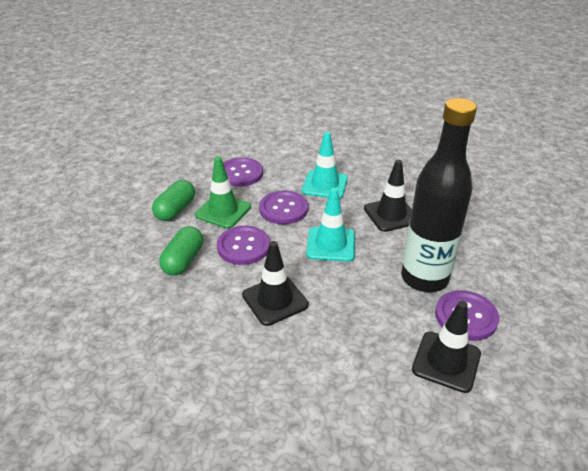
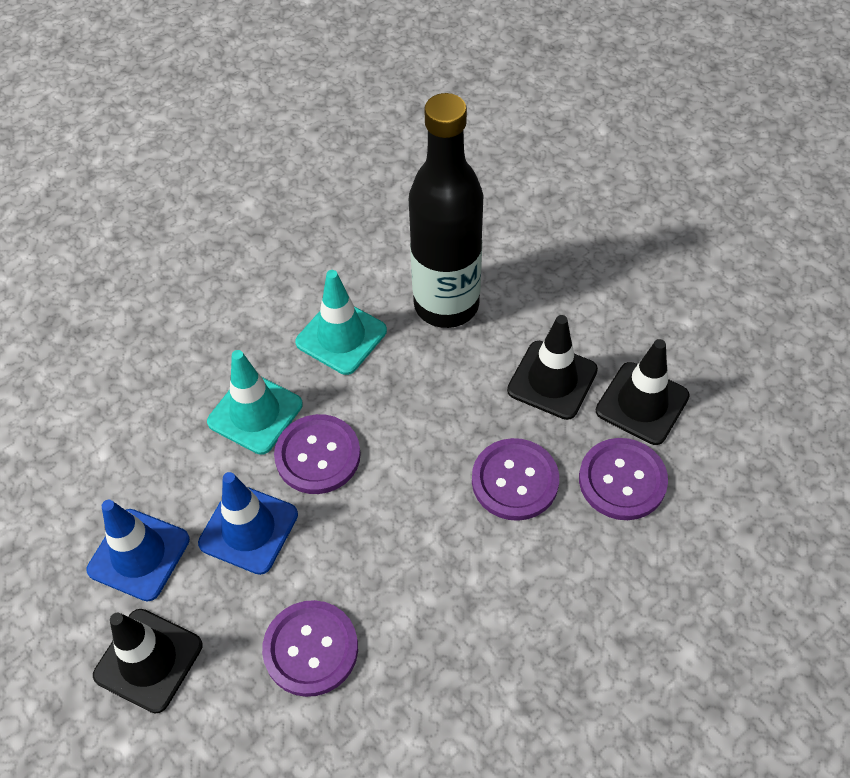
blue traffic cone: none = 0 -> [87,500,190,602] [198,472,298,575] = 2
green capsule: [152,180,195,221] [159,226,203,276] = 2 -> none = 0
green traffic cone: [195,156,251,229] = 1 -> none = 0

